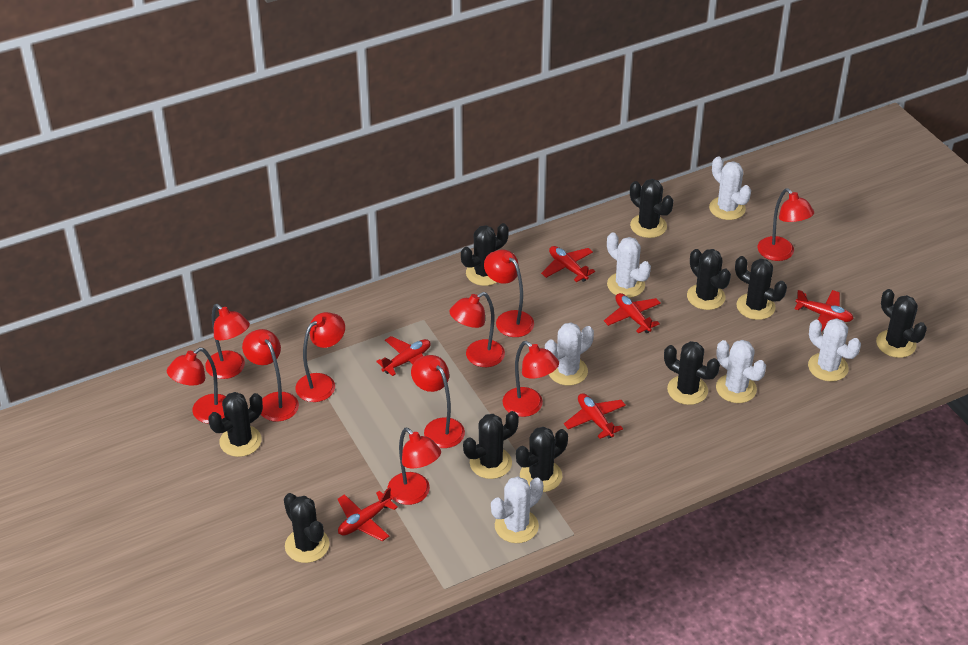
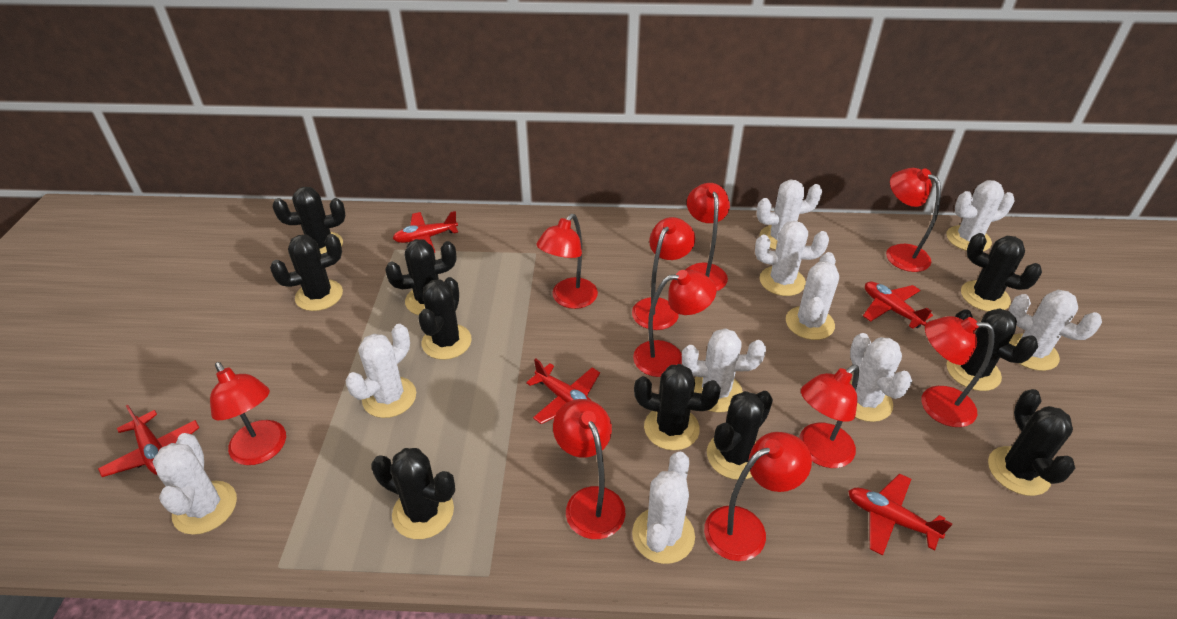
red plane: [338,487,398,541] [376,336,431,376] [541,246,595,282] [564,393,626,439] [604,293,661,333] [795,290,854,332] = 6 -> [98,405,200,477] [393,211,458,253] [526,358,600,424] [848,473,952,556] [863,281,933,329] = 5
white cactus: [491,476,543,543] [545,322,594,385] [607,233,651,298] [709,156,751,220] [716,340,766,403] [808,318,861,382] = 6 -> [153,433,237,535] [345,324,416,418] [632,451,695,564] [682,328,766,413] [755,221,829,296] [756,180,822,250] [786,252,839,340] [850,333,912,422] [946,180,1014,251] [1009,290,1102,371] = 10

